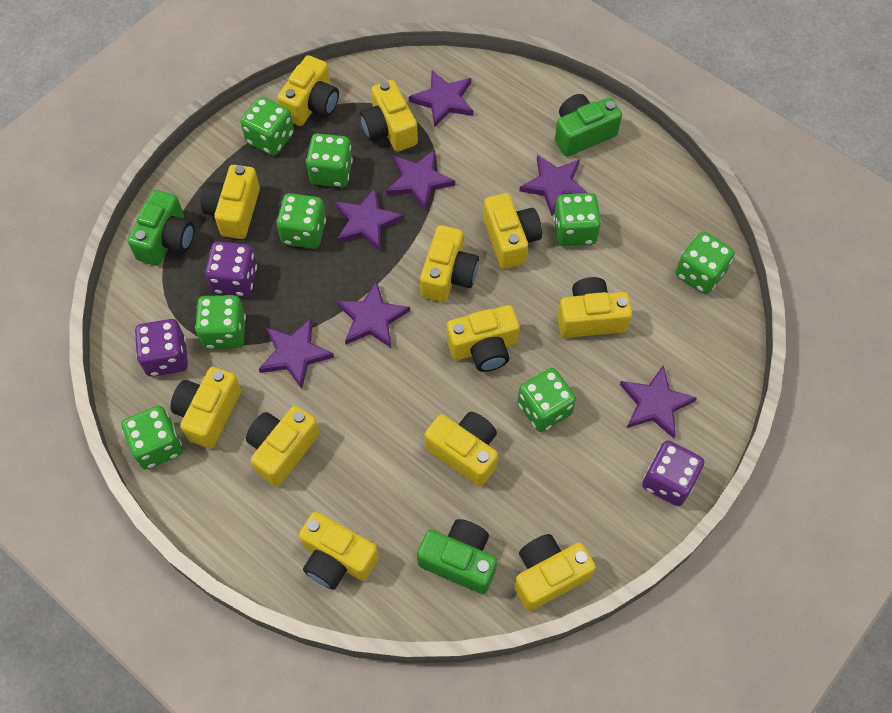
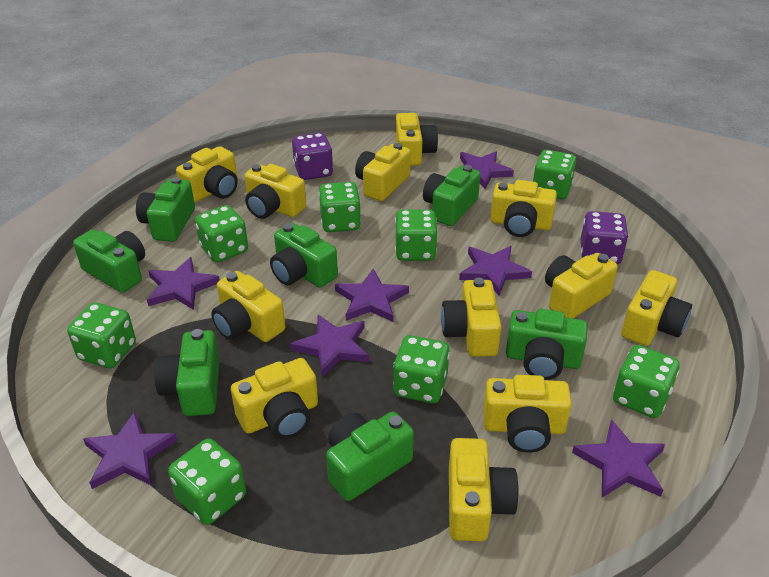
green camera: [127,190,194,266] [417,519,497,594] [555,94,622,157] = 3 -> [73,229,145,293] [136,177,195,242] [154,329,220,416] [270,223,338,288] [326,412,414,501] [423,165,481,226] [506,309,588,380] = 7
purple dice: [135,319,188,377] [205,241,257,297] [642,441,704,506] = 3 -> [292,133,333,180] [581,211,628,265] = 2

